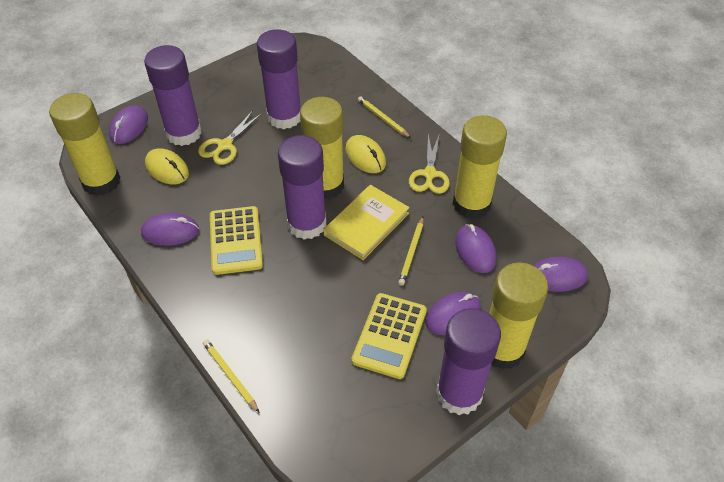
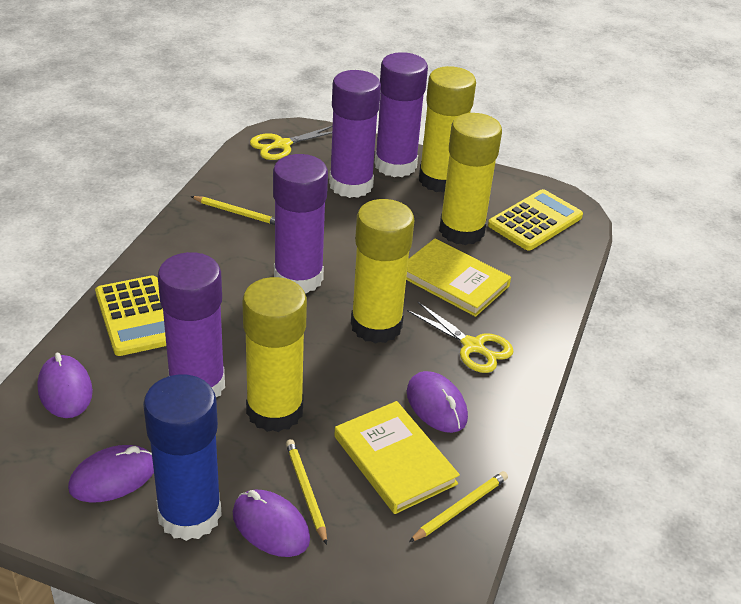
blue glue stick: none = 0 -> [143,374,222,541] = 1
purple mouse: [109,105,148,144] [141,213,199,246] [426,292,481,335] [455,224,496,273] [533,257,588,292] = 5 -> [37,353,93,418] [68,445,154,503] [233,490,310,557] [407,371,468,433] = 4
yellow book: [323,185,409,260] = 1 -> [334,401,460,514] [406,238,511,317] = 2
yellow mouse: [145,148,189,184] [345,135,386,173] = 2 -> none = 0

